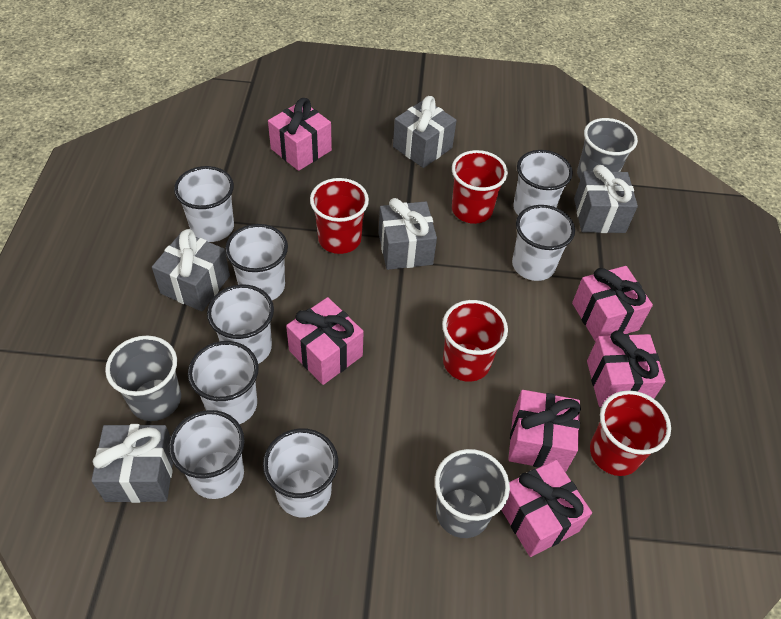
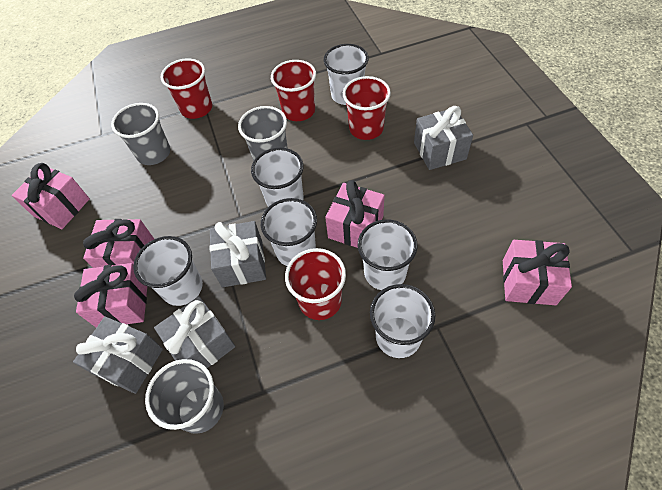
grey gift: [91,424,173,503] [152,229,230,311] [379,198,437,270] [393,96,457,168] [574,165,638,233] = 5 -> [73,317,163,394] [154,296,236,368] [209,221,266,287] [414,106,473,170] = 4
pink gift: [268,98,332,171] [286,297,364,385] [502,460,592,557] [508,390,581,472] [572,266,653,342] [587,330,666,407] = 6 -> [12,163,90,229] [74,263,147,328] [83,219,154,268] [325,180,385,248] [503,240,572,305] = 5
white cup: [169,410,245,499] [174,166,234,242] [188,341,259,424] [207,284,274,364] [225,224,288,300] [263,428,338,517] [512,205,575,281] [513,150,573,215] = 8 -> [133,236,203,306] [251,148,303,207] [261,198,317,266] [324,44,369,105] [358,219,418,290] [370,284,436,358] = 6

